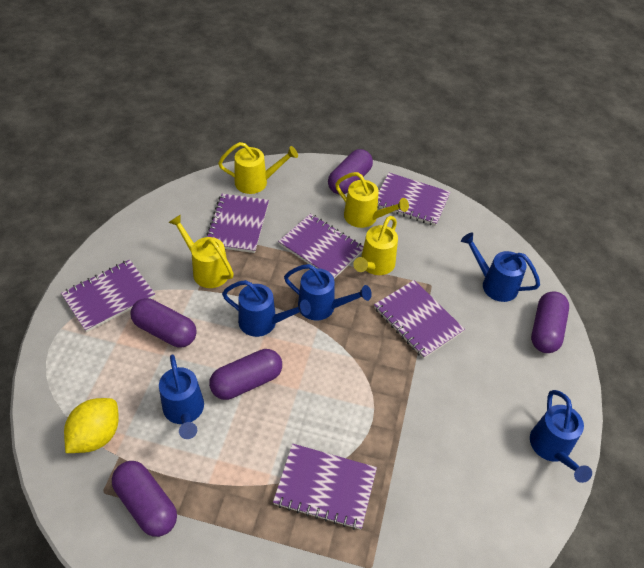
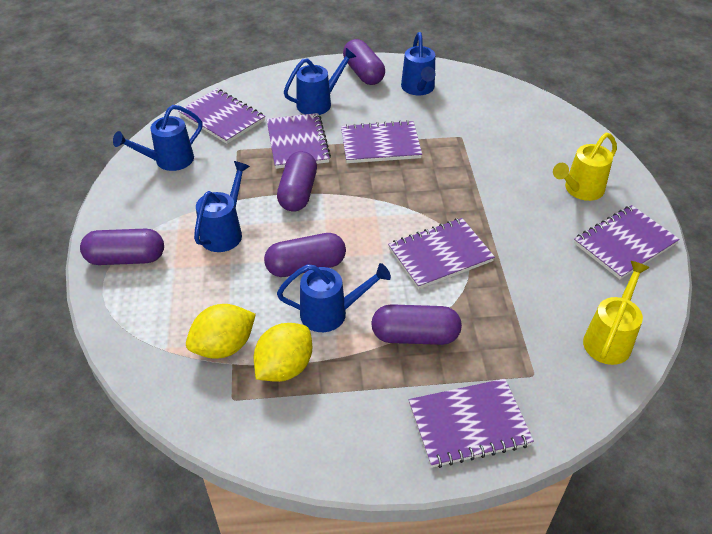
yellow lemon: [64,398,119,453] = 1 -> [186,304,256,359] [254,323,312,382] = 2
yellow watering can: [168,214,234,288] [218,142,298,194] [335,172,409,228] [353,216,398,275] = 4 -> [553,133,617,201] [583,261,650,365] = 2

